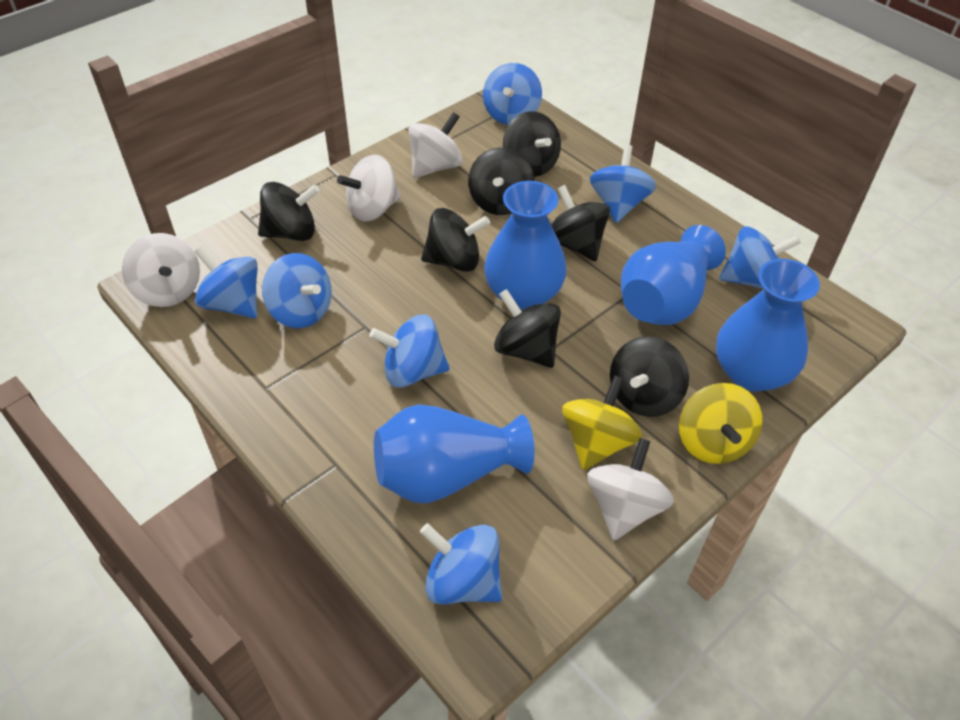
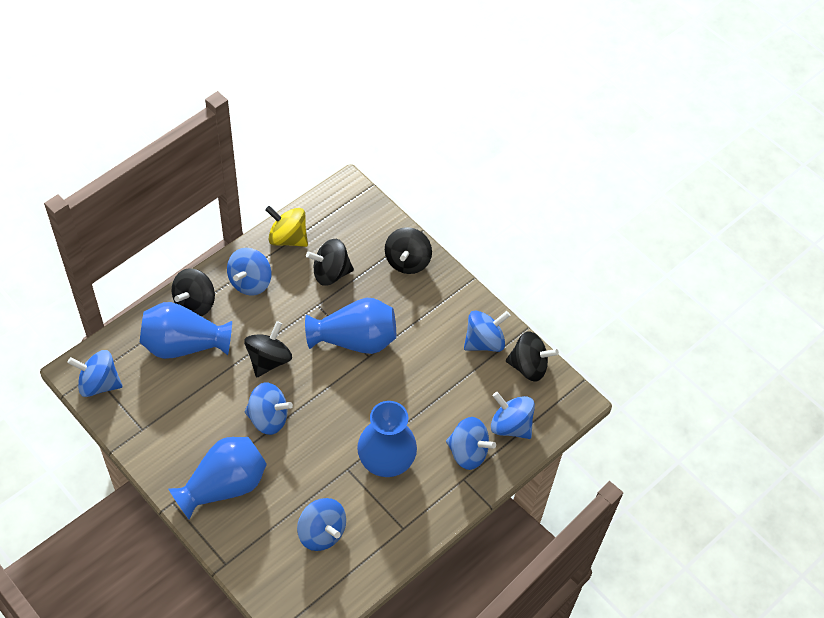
black spinning top: [258,182,319,241] [421,208,490,272] [468,147,534,215] [494,289,561,368] [503,111,561,177] [551,185,610,261] [610,336,689,417] = 7 -> [172,268,215,316] [244,321,292,377] [306,239,354,286] [385,227,432,274] [506,331,559,382] = 5
white spinning top: [122,233,200,307] [337,155,401,222] [408,112,463,178] [587,438,674,540] = 4 -> none = 0
yellow spinning top: [562,375,642,470] [679,383,763,464] = 2 -> [265,206,308,247] = 1

